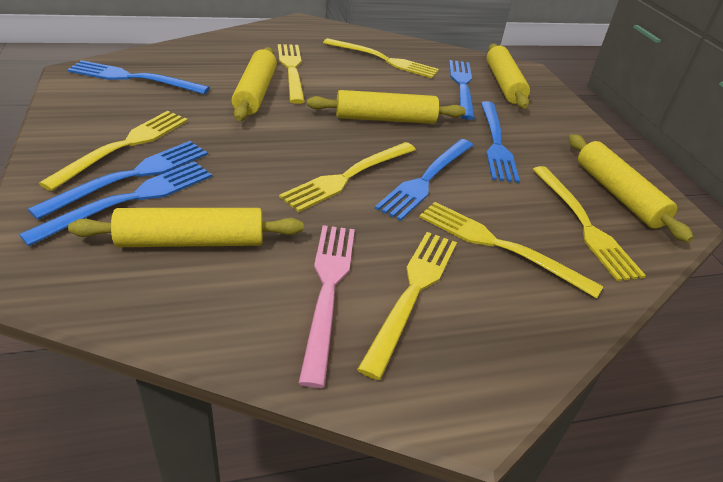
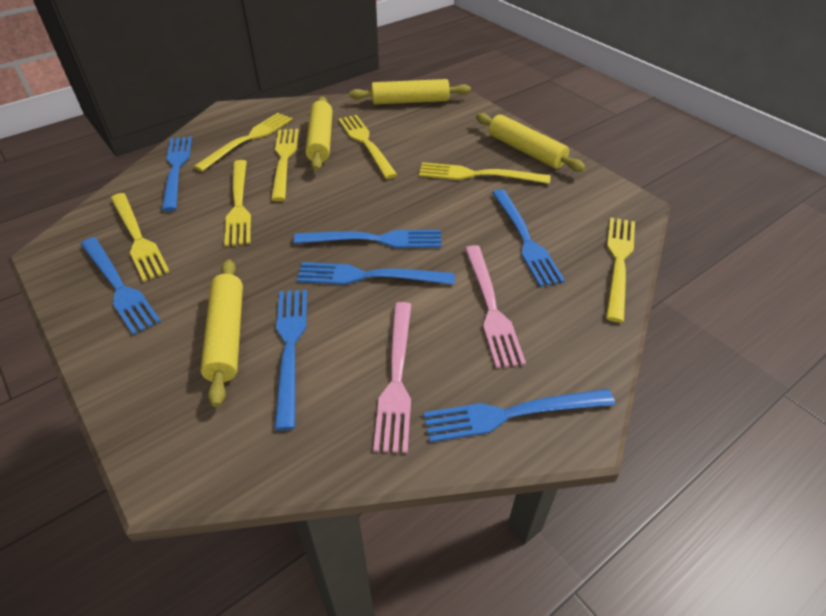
blue fork: [19,161,212,246] [28,141,208,220] [67,60,210,94] [375,139,473,221] [449,60,475,120] [481,101,520,183] = 6 -> [81,237,161,335] [162,136,192,211] [274,289,307,430] [294,230,442,248] [297,262,455,285] [424,389,615,442] [492,189,565,287] = 7
pink fork: [298,225,355,388] = 1 -> [373,302,412,453] [465,245,526,368] = 2
yellow rolling pin: [68,208,304,247] [232,47,277,121] [307,90,466,124] [486,44,530,109] [568,134,694,242] = 5 -> [200,259,243,407] [305,96,332,171] [349,79,471,104] [476,113,586,172] = 4

